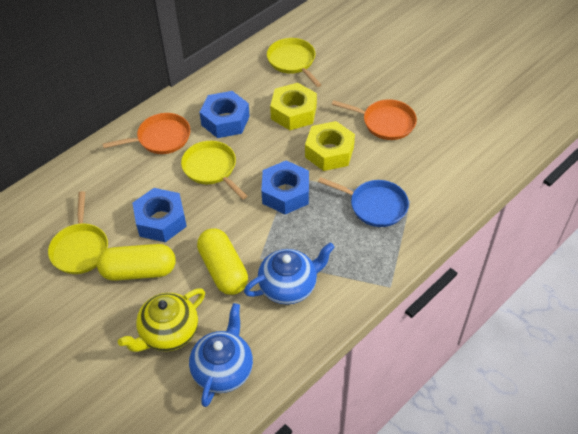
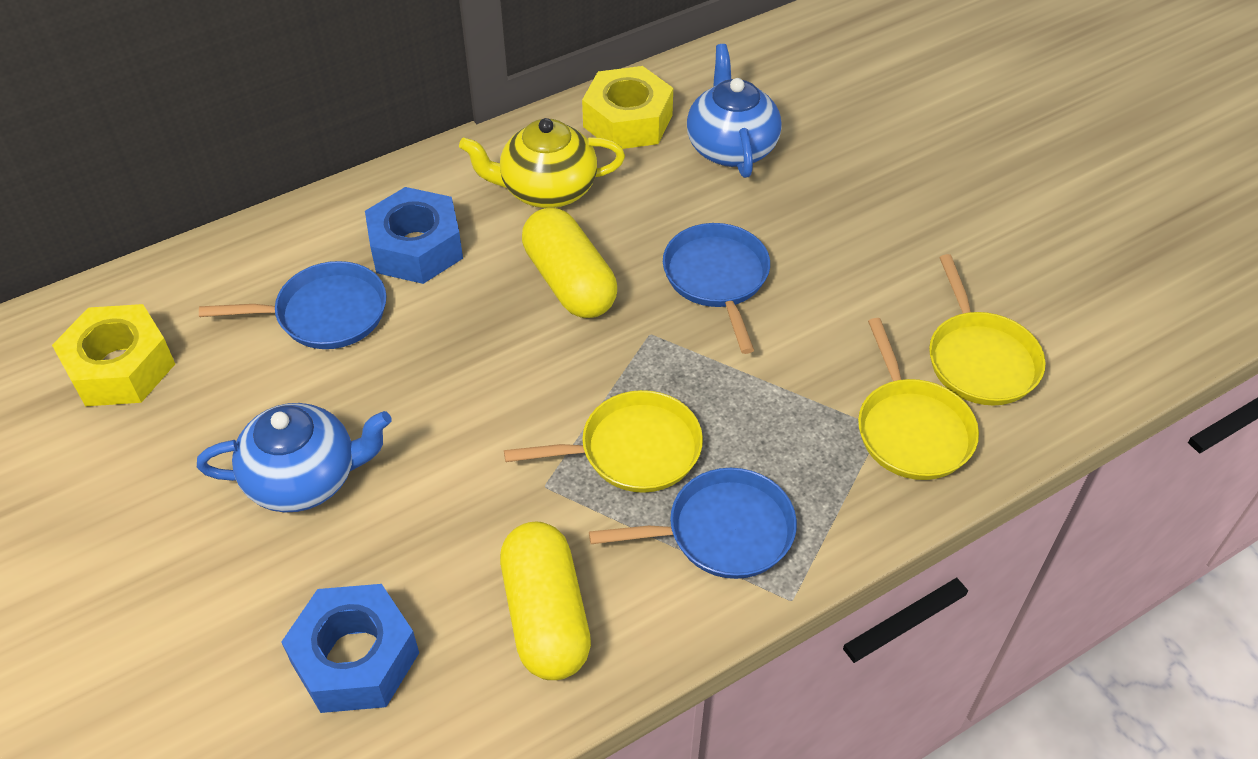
blue nut: [132,188,187,242] [199,91,250,138] [261,160,309,214] = 3 -> [281,584,419,713] [365,187,463,284] = 2
blue pan: [318,177,409,227] = 1 -> [199,261,387,349] [589,468,797,579] [663,223,770,354] = 3
orange pan: [103,113,190,154] [332,99,417,140] = 2 -> none = 0

